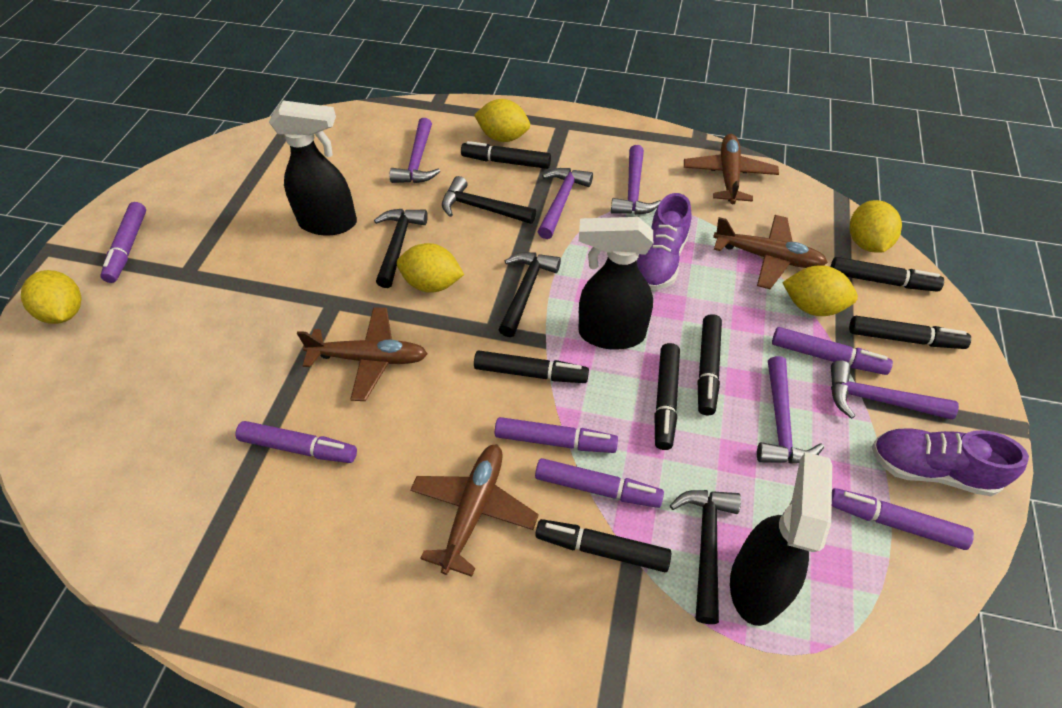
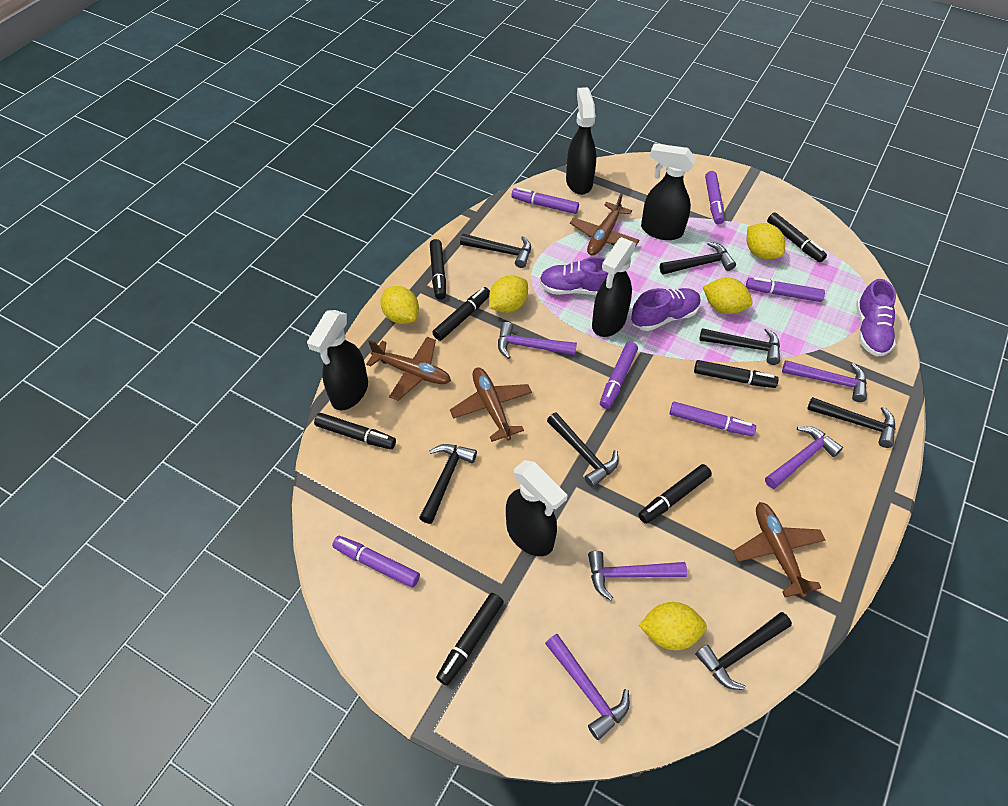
black hammer: [374,209,428,288] [442,176,536,224] [498,252,561,337] [670,490,741,624] = 4 -> [419,444,477,524] [460,234,531,268] [547,412,619,488] [660,241,736,275] [695,612,792,690] [699,328,780,365] [807,397,896,448] = 7
black spray bottle: [269,100,357,236] [579,217,653,350] [730,452,832,626] = 3 -> [307,310,368,410] [506,460,567,556] [566,87,596,195] [592,237,636,337] [641,143,696,240] = 5
purple shoe: [637,193,692,290] [872,428,1029,496] = 2 -> [539,257,608,295] [631,288,701,331] [856,279,896,357] = 3

